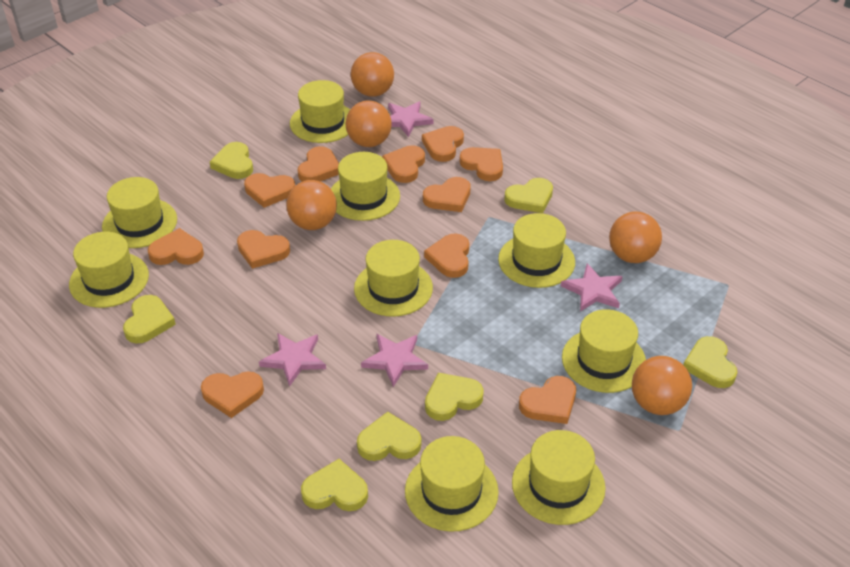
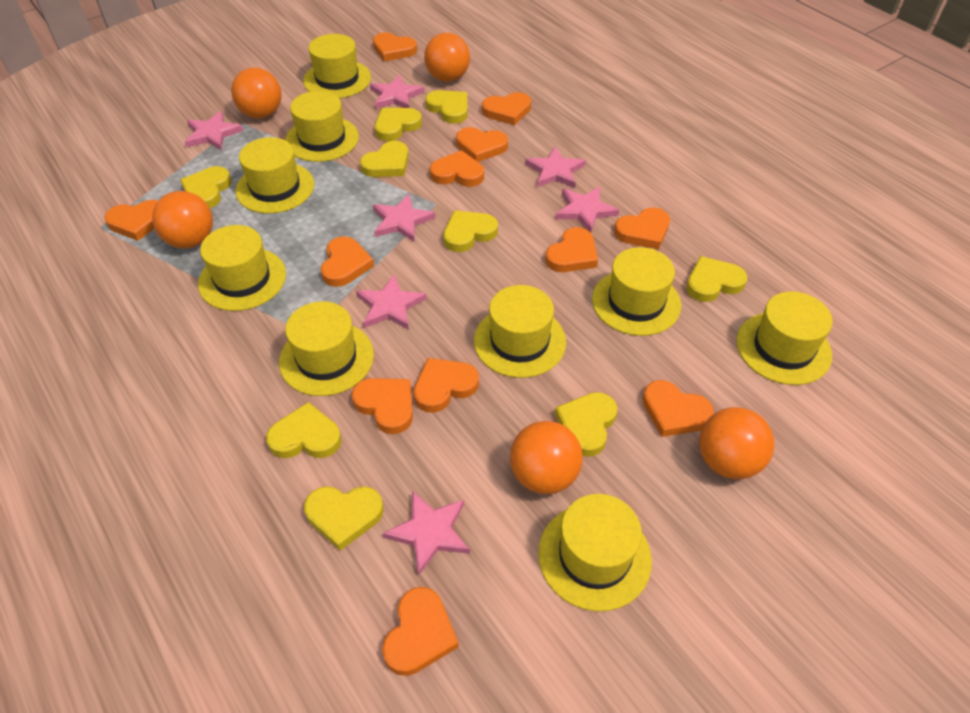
orange heart: [148,228,204,265] [201,371,264,418] [237,230,290,269] [244,173,295,208] [297,146,339,182] [382,145,425,183] [422,126,464,162] [423,177,471,212] [424,233,469,278] [459,147,503,181] [519,376,576,424] = 11 -> [104,200,158,241] [321,236,374,287] [352,378,413,434] [373,32,417,61] [382,587,459,676] [414,358,479,413] [430,150,484,187] [456,127,508,162] [482,92,531,125] [545,227,598,272] [614,208,670,249] [642,380,714,437] = 12
pink star: [259,333,326,387] [361,334,428,387] [388,101,433,137] [561,264,623,311] = 4 -> [185,111,243,150] [356,275,427,330] [370,75,424,109] [373,194,435,242] [383,491,470,575] [525,147,586,188] [555,187,619,232] = 7
yellow heart: [123,295,176,343] [210,142,253,179] [301,459,368,511] [357,412,421,461] [425,373,484,421] [504,178,553,213] [683,336,737,388] = 7 -> [180,166,232,208] [266,402,342,458] [304,486,384,550] [360,141,409,177] [375,108,422,141] [425,90,468,124] [443,210,498,252] [555,392,618,457] [686,256,747,302] = 9

